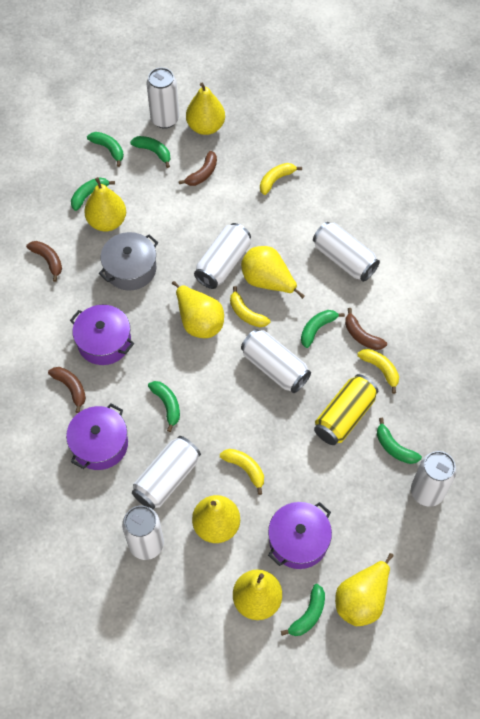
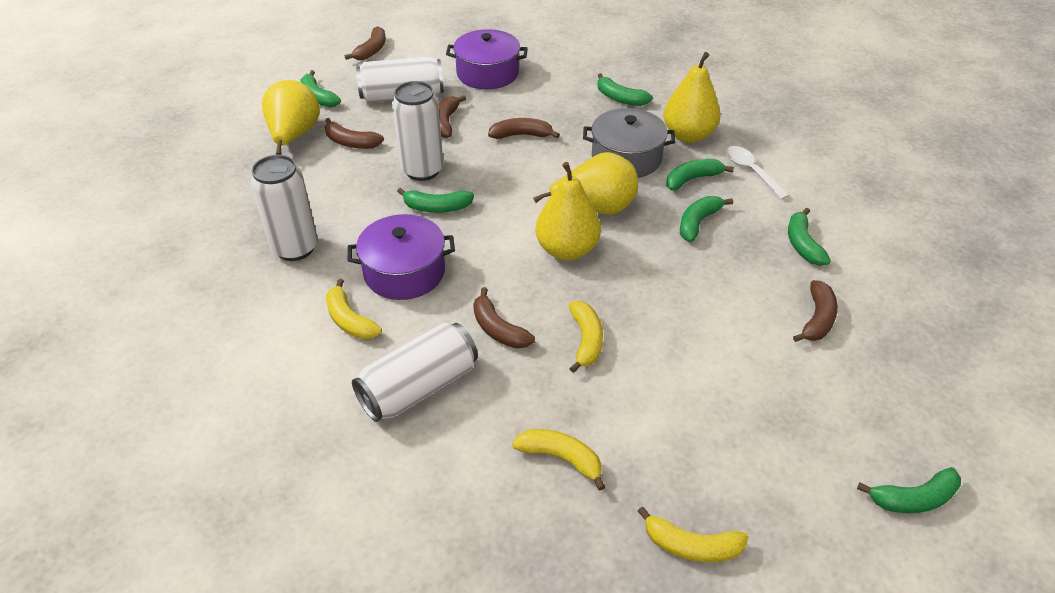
brown banana: [26,241,62,282] [48,367,86,413] [179,151,217,186] [345,308,387,350] = 4 -> [325,118,384,149] [345,26,386,60] [438,95,466,138] [473,287,535,349] [488,118,560,139] [793,280,838,342] = 6
purple pot: [66,403,128,470] [70,305,134,365] [268,502,332,569] = 3 -> [348,214,455,300] [446,29,528,89] = 2
white can: [122,506,164,560] [132,436,201,509] [146,68,179,129] [194,223,251,289] [241,329,311,393] [313,222,380,282] [411,451,456,507] = 7 -> [251,155,318,261] [352,322,478,422] [356,57,444,102] [392,81,444,181] = 4
white spoon: none = 0 -> [726,146,790,199] = 1
yellow can: [314,374,378,445] = 1 -> none = 0
yellow pear: [84,177,126,232] [172,281,224,338] [186,83,225,135] [192,495,240,543] [233,569,282,620] [241,246,305,299] [335,553,394,626] = 7 -> [262,80,320,155] [533,152,638,215] [535,162,601,261] [663,52,721,143] = 4

